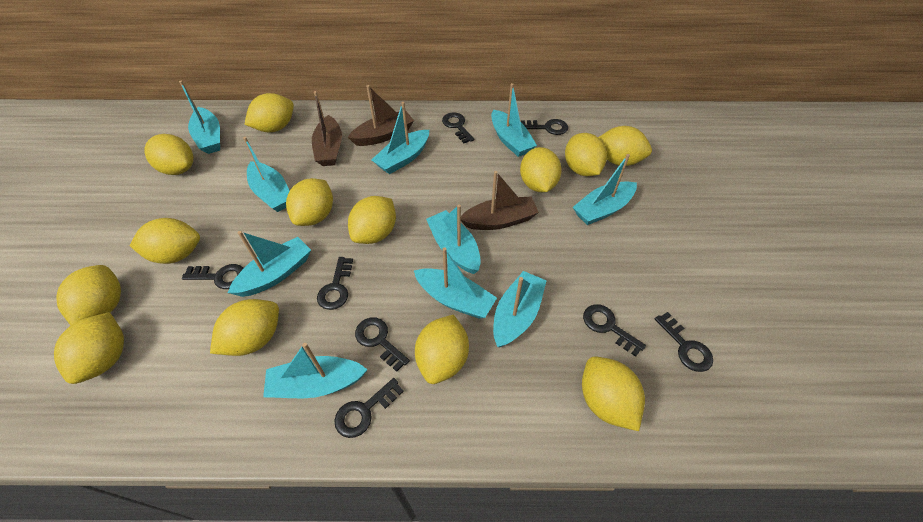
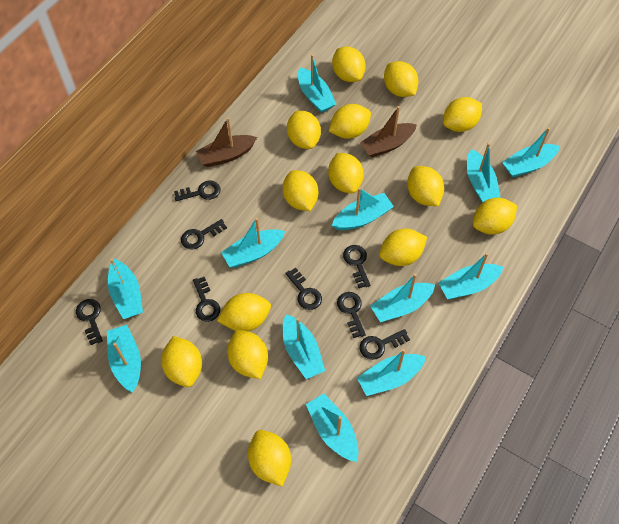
brown boat: [312,91,342,166] [348,85,414,146] [461,171,539,230] = 3 -> [196,117,257,167] [360,106,417,158] = 2
turquoise boat: [179,81,220,154] [228,231,311,297] [243,137,289,212] [263,343,368,398] [372,102,429,174] [414,247,497,319] [426,205,481,274] [491,83,537,157] [493,271,547,347] [573,154,637,225] = 10 -> [107,325,141,392] [108,258,143,319] [221,218,285,268] [283,314,325,379] [298,54,336,113] [306,393,358,462] [332,187,394,230] [357,349,426,396] [370,274,435,322] [438,253,503,299] [467,143,501,203] [502,127,560,178] = 12
yellow lemon: [54,312,124,384] [57,265,121,325] [130,218,200,264] [144,134,193,175] [210,299,279,356] [244,93,294,132] [286,178,333,226] [348,196,396,244] [415,315,469,384] [520,147,562,192] [565,133,607,176] [582,357,645,431] [598,126,652,166] = 13 -> [161,336,202,387] [217,293,271,331] [227,330,268,379] [248,430,291,486] [283,170,319,211] [287,111,321,149] [328,153,364,193] [329,104,371,139] [332,47,366,82] [379,229,427,266] [384,61,419,97] [407,166,444,206] [443,97,482,132] [473,198,517,235] = 14

